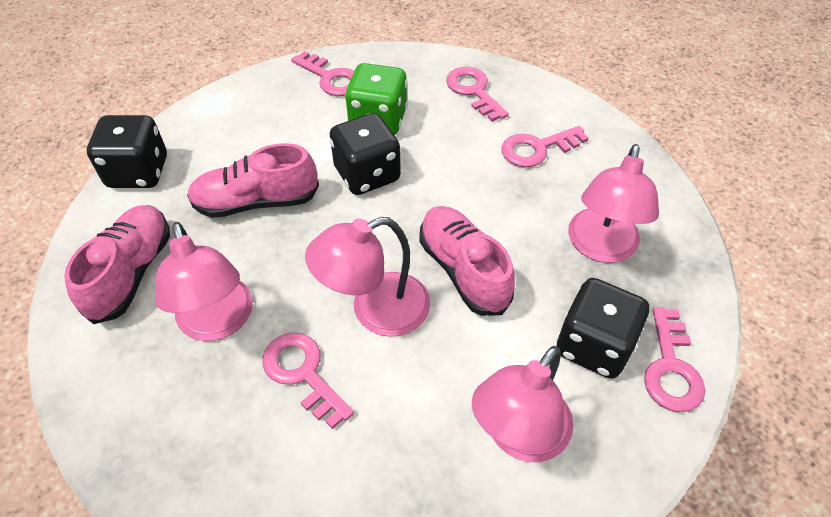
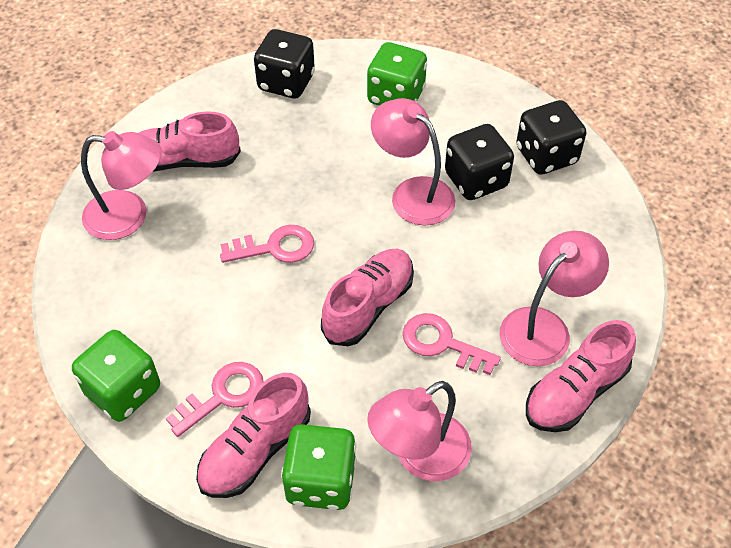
green dice: [345,63,408,135] = 1 -> [72,330,160,422] [281,424,356,510] [367,42,427,106] = 3
pink key: [262,333,354,429] [291,51,354,96] [446,67,509,122] [501,126,589,167] [644,307,705,412] = 5 -> [166,362,263,437] [220,225,314,263] [403,313,501,375] = 3
pink shoe: [64,205,170,324] [187,143,319,218] [419,206,515,316] = 3 -> [139,111,241,172] [196,373,311,498] [321,249,414,346] [526,320,636,432] = 4

